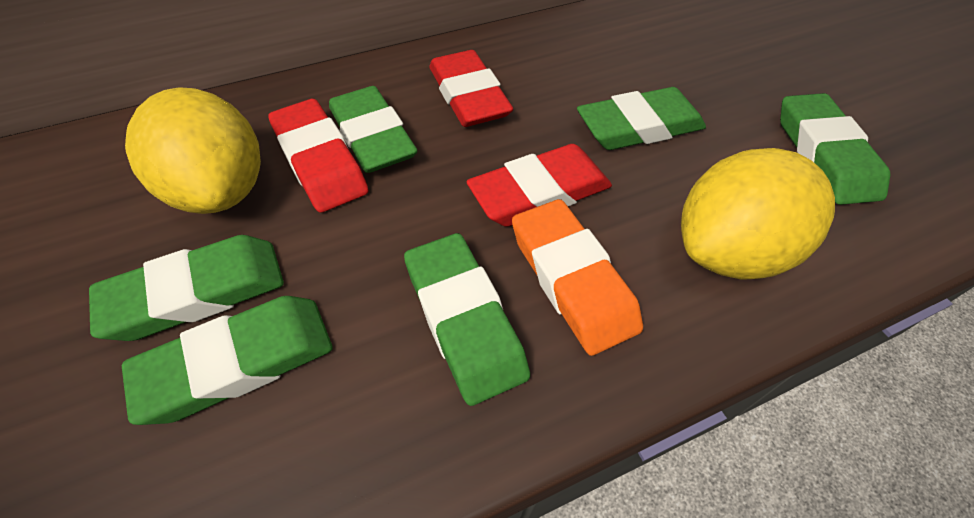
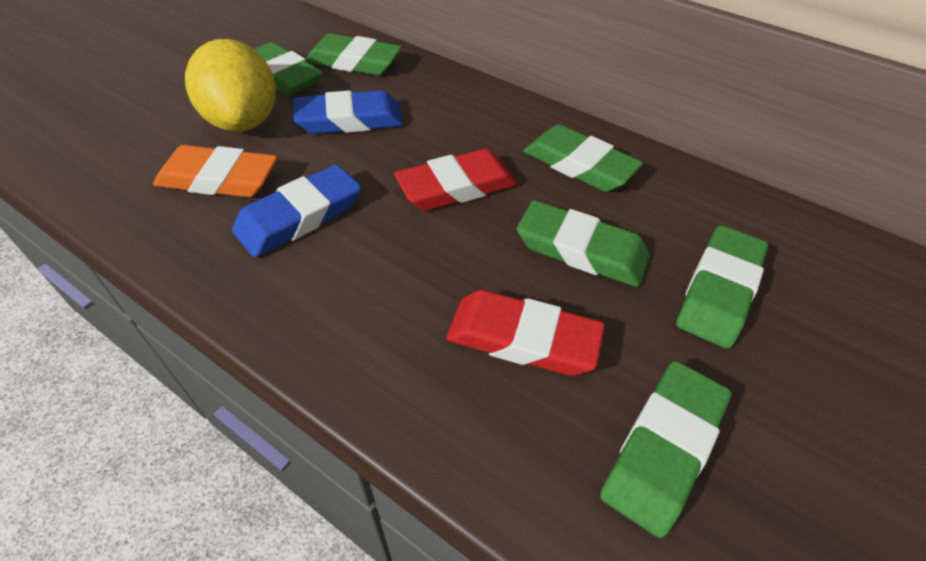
blue eraser: none = 0 -> [232,164,361,257] [293,90,403,134] = 2
red eraser: [268,99,369,212] [429,50,513,127] [466,144,612,227] = 3 -> [394,149,517,211] [446,290,605,376] = 2
yellow lemon: [125,87,261,214] [681,148,835,279] = 2 -> [185,39,276,132] = 1

